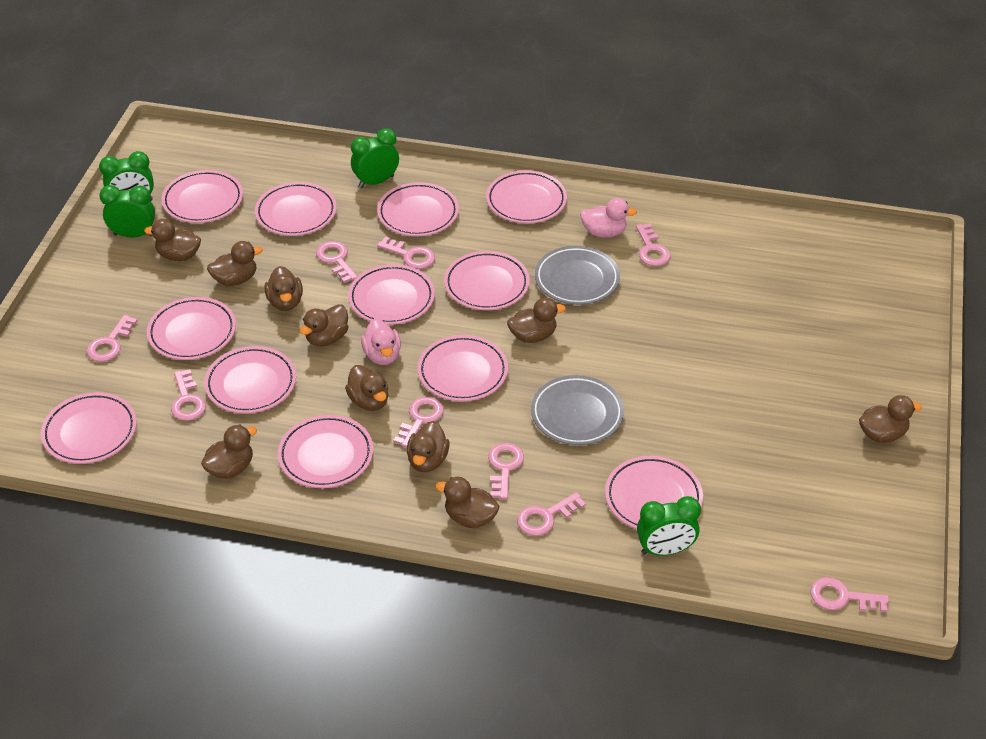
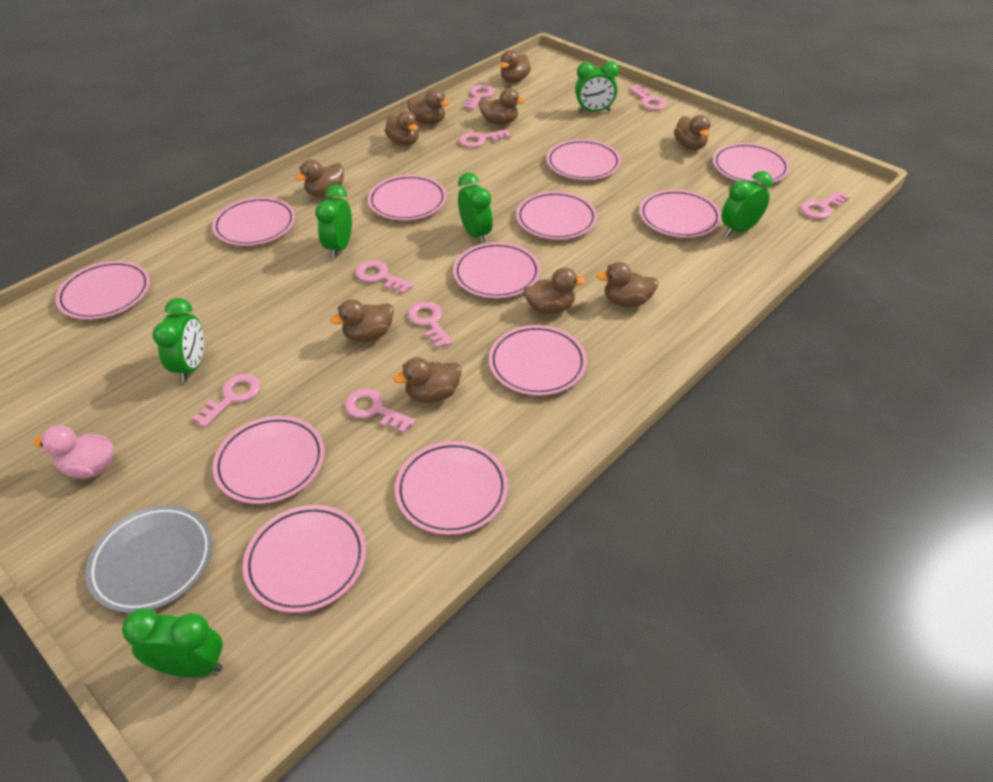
green clock: [99,151,154,201] [99,185,155,238] [351,128,399,188] [637,496,701,556] = 4 -> [122,608,223,677] [152,298,204,382] [315,184,352,259] [458,173,493,244] [575,61,619,112] [722,171,773,237] = 6
grey plate: [531,375,624,445] [535,246,620,305] = 2 -> [86,505,213,613] = 1
pink duck: [361,318,401,365] [580,198,637,238] = 2 -> [34,425,115,479] = 1
pink key: [86,315,138,362] [171,369,206,421] [316,241,358,283] [377,236,435,269] [393,397,444,448] [488,443,524,499] [517,492,586,536] [636,223,670,266] [810,577,889,612] = 9 -> [192,374,261,428] [345,389,415,433] [355,260,414,294] [408,302,453,349] [459,129,511,148] [463,85,494,110] [629,85,666,110] [801,191,850,219] = 8

